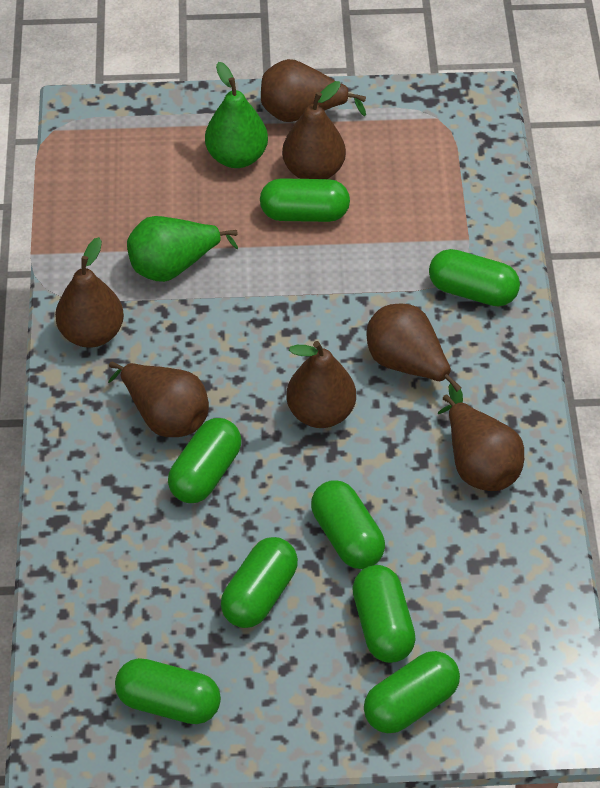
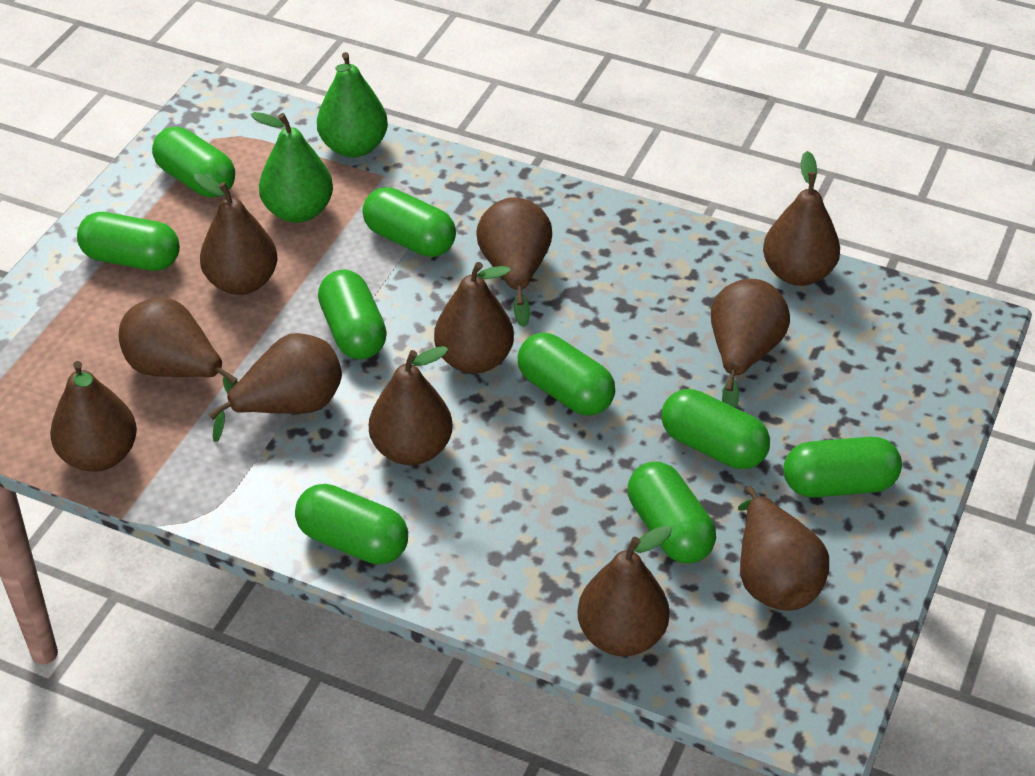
brown pear: [55,237,124,348] [108,362,209,437] [261,59,366,122] [282,81,346,179] [286,341,356,428] [366,304,463,404] [438,395,524,491] = 7 -> [50,361,137,472] [119,298,238,394] [194,173,277,295] [208,333,342,442] [369,346,452,465] [434,262,514,374] [476,197,552,327] [578,525,672,656] [711,279,790,408] [738,486,829,611] [763,151,840,286] = 11
green capsule: [115,658,221,724] [168,418,241,503] [221,537,298,628] [260,178,350,222] [311,480,385,569] [352,565,416,663] [364,651,460,734] [429,249,520,306] = 8 -> [77,212,180,271] [152,127,235,197] [295,484,408,564] [318,270,387,359] [362,187,456,257] [518,333,615,416] [628,462,716,563] [661,389,770,469] [783,437,902,498] = 9

